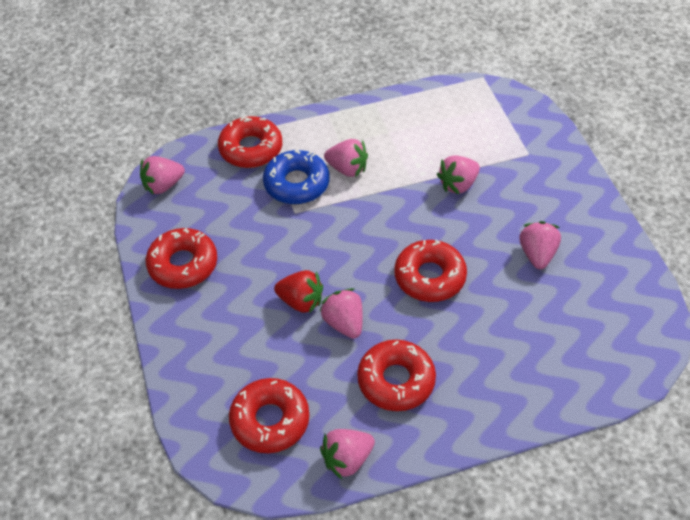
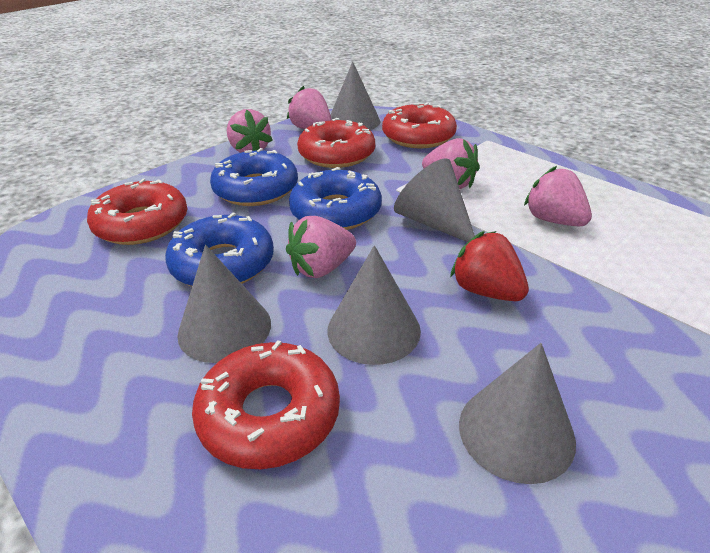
blue donut: [263,149,329,204] = 1 -> [165,212,274,286] [210,148,298,206] [289,167,382,230] = 3
grey cone: none = 0 -> [177,245,271,363] [327,245,421,365] [330,61,380,130] [394,158,475,242] [459,343,576,484] = 5
pink strawberry: [140,156,185,195] [320,288,363,339] [320,429,375,479] [324,139,368,177] [437,155,480,194] [520,221,561,269] = 6 -> [227,109,273,153] [286,216,356,278] [287,86,332,129] [422,138,480,189] [524,166,592,226] = 5
red donut: [146,228,217,289] [218,116,282,168] [229,378,309,453] [357,340,436,411] [394,240,467,302] = 5 -> [87,178,187,245] [192,340,340,469] [297,118,375,168] [382,102,457,148] = 4

